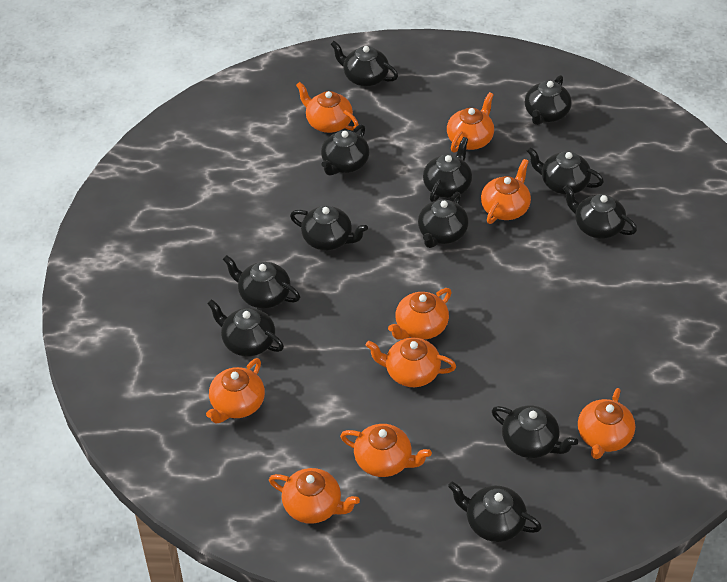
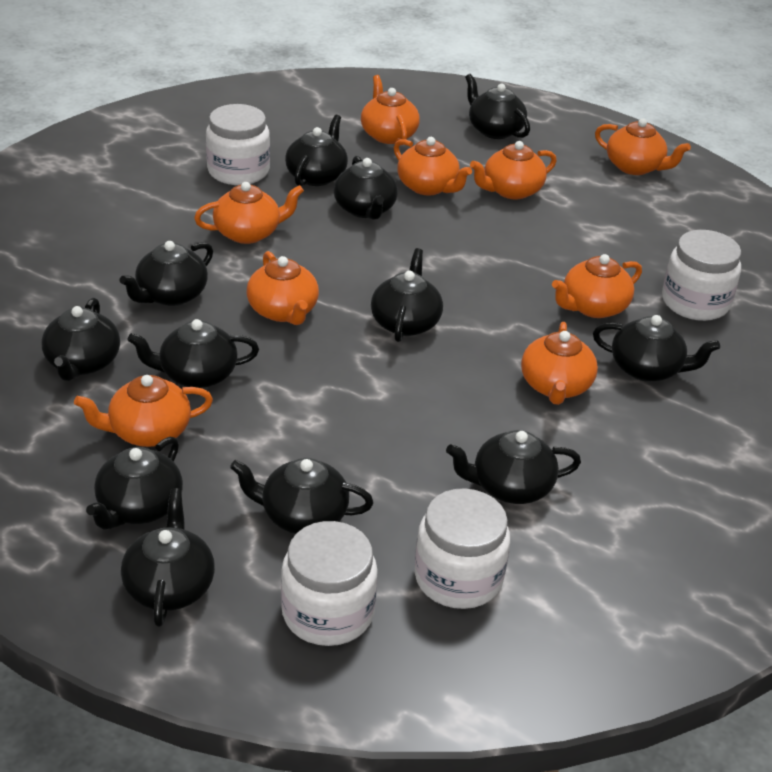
white jar: none = 0 -> [206,104,270,185] [281,521,378,646] [414,488,510,609] [662,230,741,321] = 4

